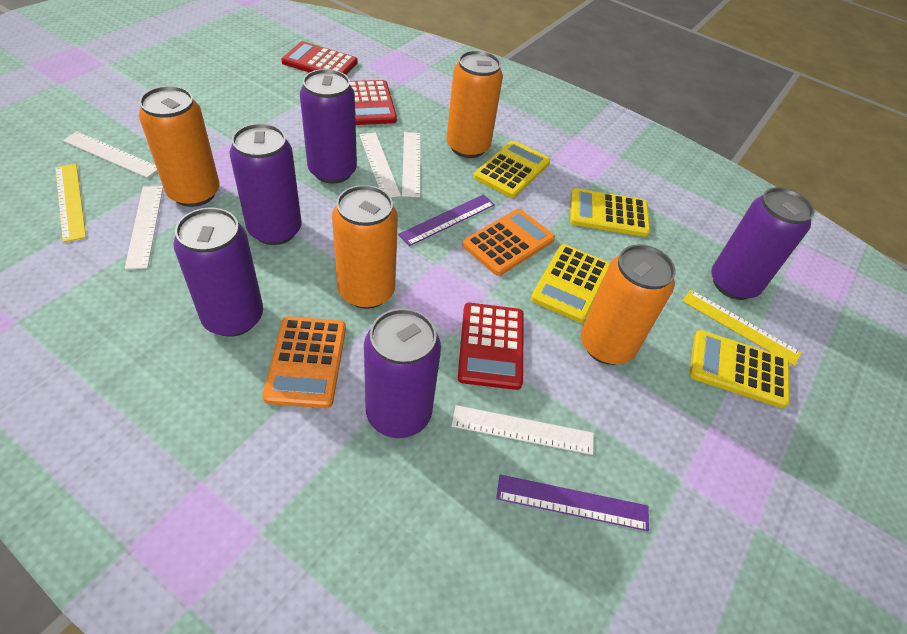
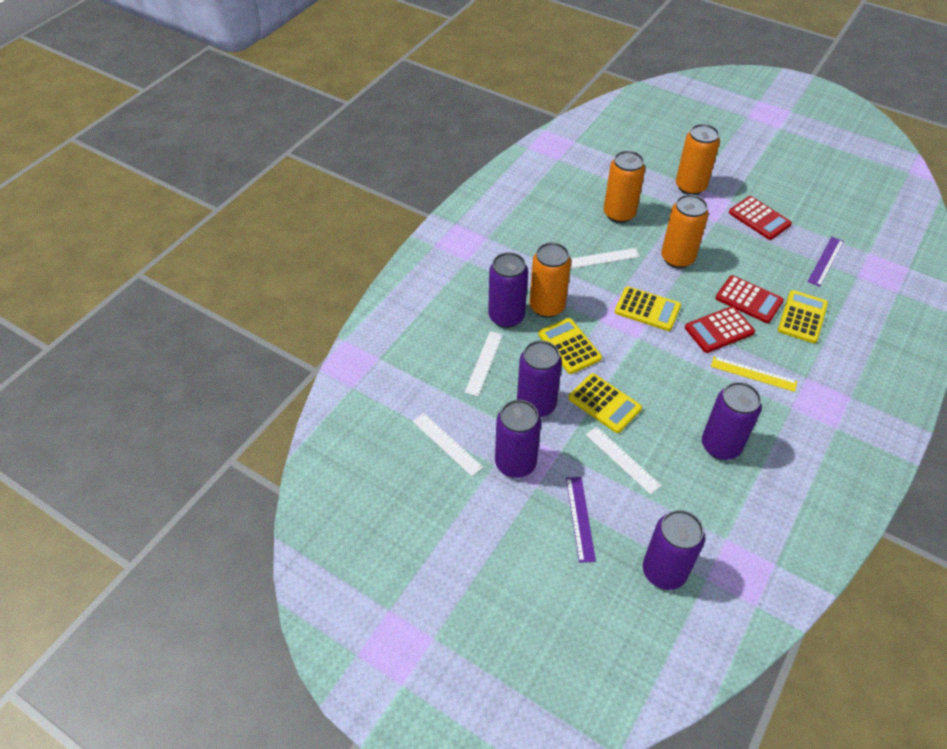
orange calculator: [263,316,346,408] [462,209,555,276] = 2 -> none = 0
white ruler: [63,132,157,178] [125,186,163,270] [359,133,401,198] [402,132,421,197] [452,405,594,455] = 5 -> [413,413,483,476] [465,331,503,396] [570,248,640,269] [586,427,661,494] = 4
yellow ruler: [55,164,86,242] [682,290,802,366] = 2 -> [711,356,797,392] = 1

